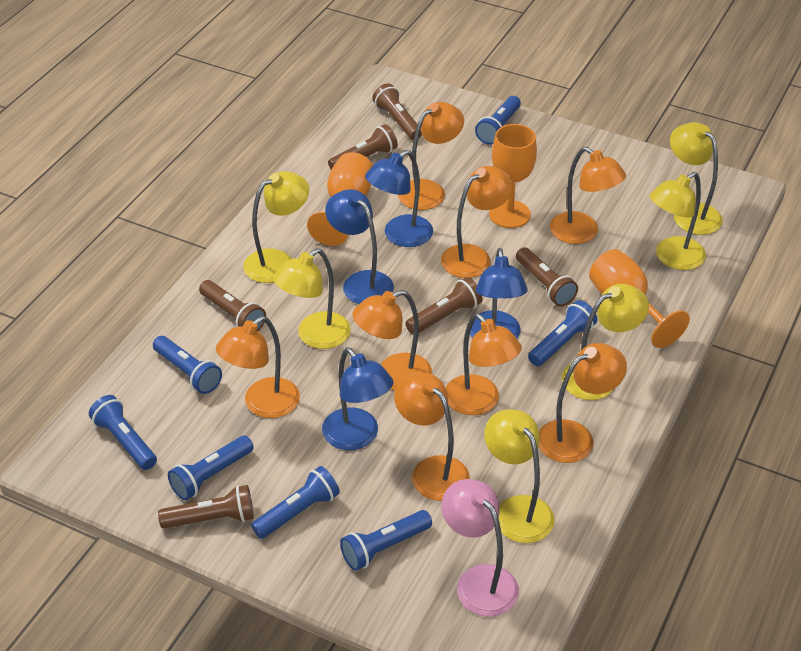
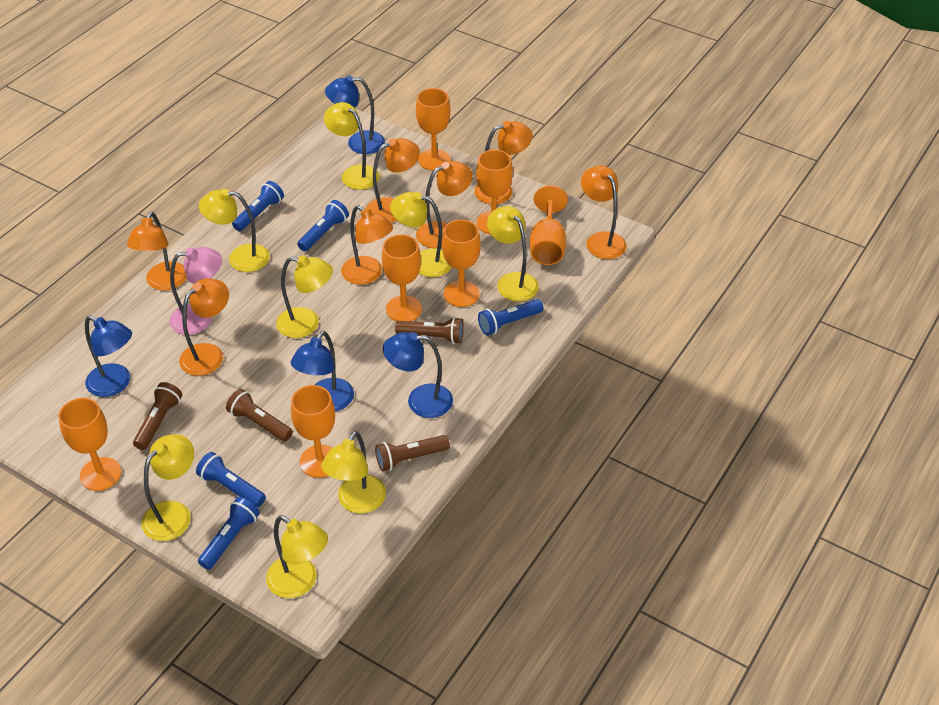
blue flashlight: [89,395,157,470] [153,336,222,394] [168,436,254,500] [251,466,340,539] [340,510,432,571] [475,96,521,145] [528,300,598,366] = 7 -> [196,452,266,507] [198,497,260,570] [232,181,284,231] [297,200,349,251] [478,299,544,335] = 5
brown flashlight: [158,485,254,528] [199,280,266,331] [328,124,398,170] [372,84,422,140] [405,277,483,335] [516,247,578,307] = 6 -> [133,382,182,450] [226,389,293,442] [375,435,450,471] [395,317,464,344] = 4
orange goblet: [307,152,373,246] [489,124,537,228] [589,249,690,348] = 3 -> [59,398,121,491] [291,385,335,478] [382,234,422,321] [416,88,451,170] [442,220,481,307] [476,150,513,234] [530,186,568,265] = 7
orange lamp: [216,316,300,418] [352,290,432,391] [394,373,470,501] [398,102,464,210] [441,166,513,278] [446,313,522,415] [539,343,627,463] [550,147,626,244] = 8 -> [127,212,187,290] [179,278,229,376] [341,205,393,285] [366,138,420,223] [416,161,473,248] [474,121,533,204] [581,166,627,259] = 7
yellow lamp: [243,171,309,283] [273,248,351,349] [484,409,555,543] [562,284,649,400] [650,172,706,270] [670,122,723,235] = 6 -> [141,434,194,541] [199,189,270,272] [266,515,328,598] [276,255,333,338] [321,431,386,513] [324,102,380,190] [390,192,451,277] [487,206,539,301] = 8

